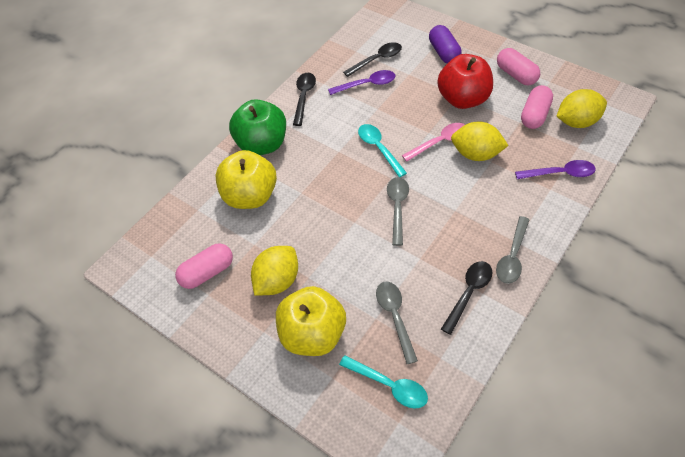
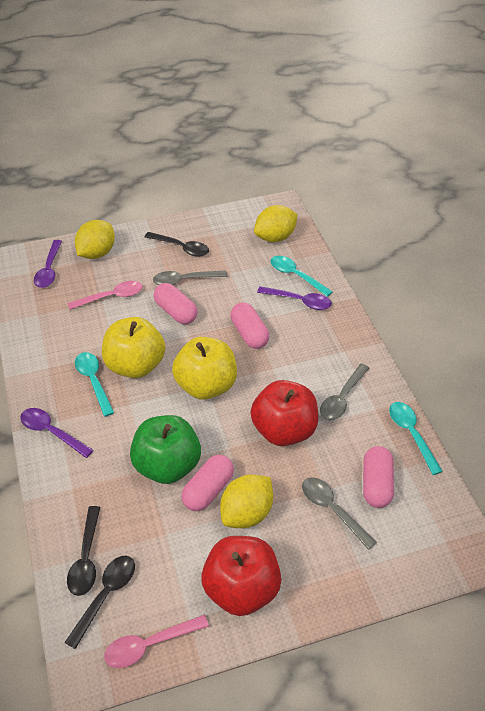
pink capsule: [175,243,233,289] [497,48,540,85] [521,85,553,129] = 3 -> [154,283,197,324] [181,455,234,511] [230,302,269,349] [363,446,394,508] = 4
pink spoon: [402,123,465,162] = 1 -> [68,281,143,310] [104,615,209,668] = 2
purple capsule: [429,25,462,63] = 1 -> none = 0
purple spoon: [328,70,396,95] [515,160,596,179] = 2 -> [20,408,93,458] [34,240,62,288] [257,286,332,310] = 3
red apple: [437,54,493,109] = 1 -> [201,536,281,616] [250,380,318,446] = 2
turquoise spoon: [339,355,428,409] [358,124,407,177] = 2 -> [75,352,114,417] [270,256,333,297] [389,402,443,475] = 3

